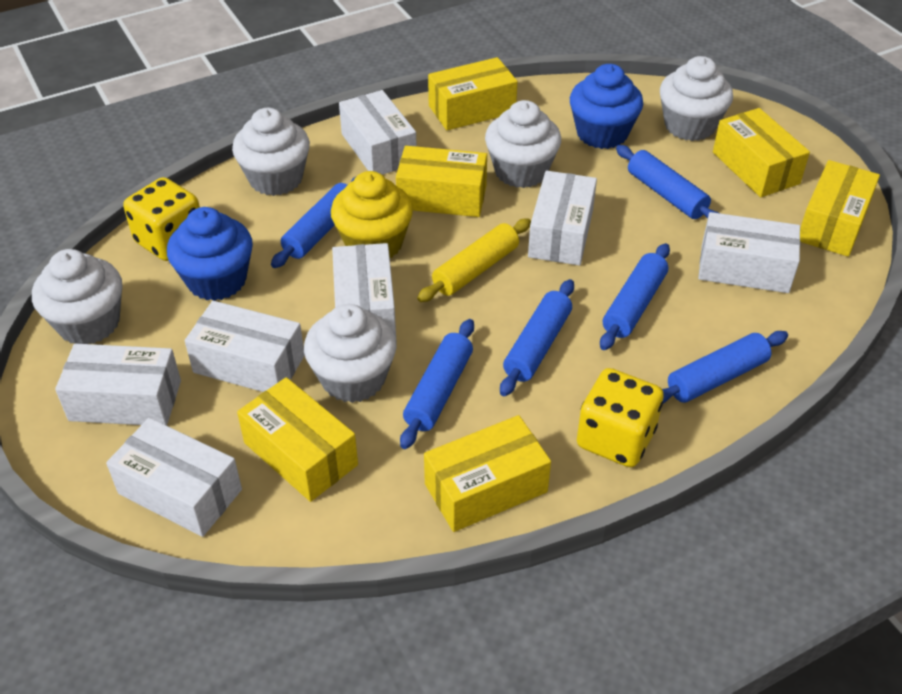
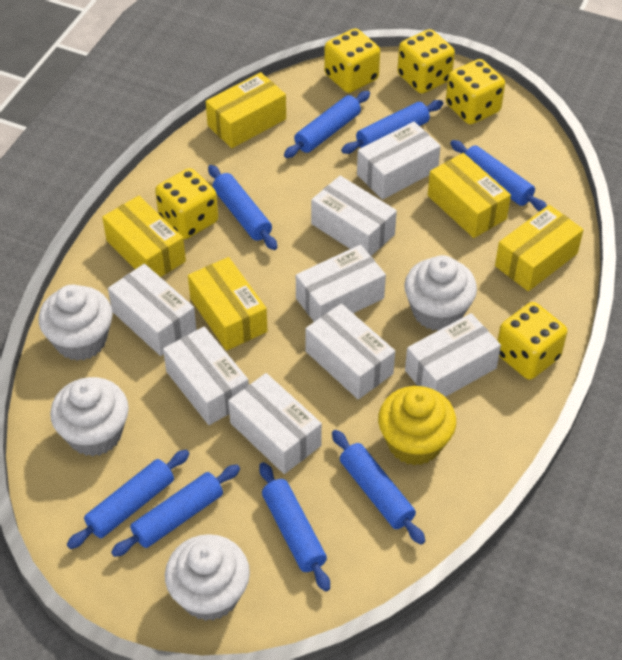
blue cupcake: [167,207,253,301] [570,64,643,149] = 2 -> none = 0
blue rolling pin: [271,177,355,268] [400,319,474,449] [500,279,574,396] [600,243,670,350] [616,145,719,219] [662,331,788,404] = 6 -> [67,450,189,549] [111,464,240,557] [208,165,277,250] [259,462,330,591] [284,91,370,158] [332,430,425,544] [341,100,443,154] [450,140,547,211] = 8
white box: [55,344,181,426] [106,418,242,537] [185,301,305,392] [332,243,396,337] [339,90,417,175] [528,171,597,265] [698,212,800,293] = 7 -> [108,264,197,356] [163,326,249,425] [228,373,322,474] [296,245,386,322] [305,303,395,399] [311,176,397,256] [357,122,441,200] [405,313,501,397] = 8
white cupcake: [32,249,122,344] [232,108,310,196] [304,304,397,403] [485,100,561,188] [660,56,733,141] = 5 -> [38,284,113,361] [50,377,129,456] [165,534,250,621] [404,255,477,331] = 4
yellow box: [237,377,358,502] [396,146,487,217] [424,415,551,532] [428,57,517,130] [713,108,810,197] [800,160,880,257] = 6 -> [102,196,186,277] [188,257,268,351] [206,72,286,148] [428,153,511,238] [495,205,584,291] = 5
yellow dice: [123,177,200,261] [577,368,664,467] = 2 -> [155,168,218,239] [324,28,380,93] [397,29,455,94] [446,59,505,125] [497,302,567,380] = 5
yellow rolling pin: [417,218,531,302] = 1 -> none = 0

